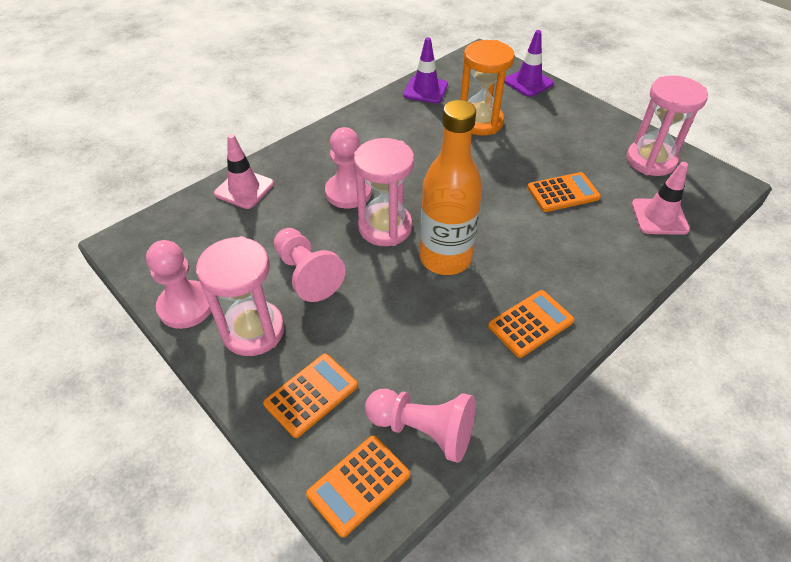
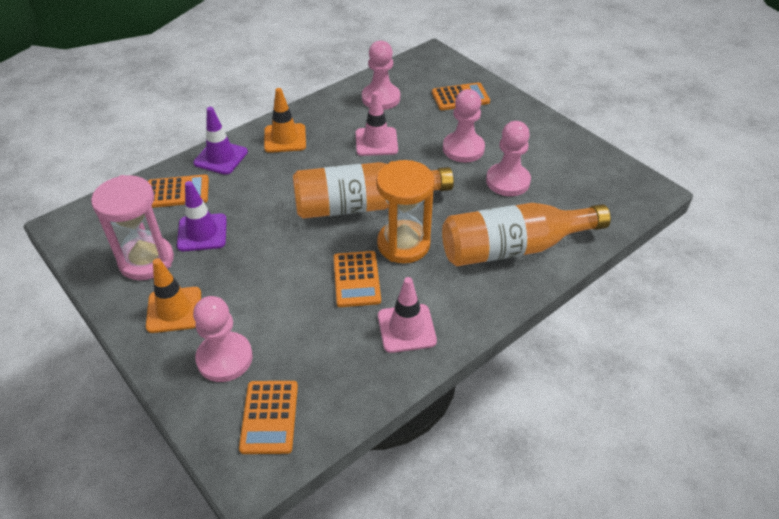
orange bottle: [420,100,482,275] = 1 -> [293,162,454,219] [442,203,611,266] = 2
orange traffic cone: none = 0 -> [146,258,201,333] [264,88,306,153] = 2
pink hourglass: [196,236,285,356] [354,138,414,246] [627,75,708,176] = 3 -> [91,175,174,280] = 1

